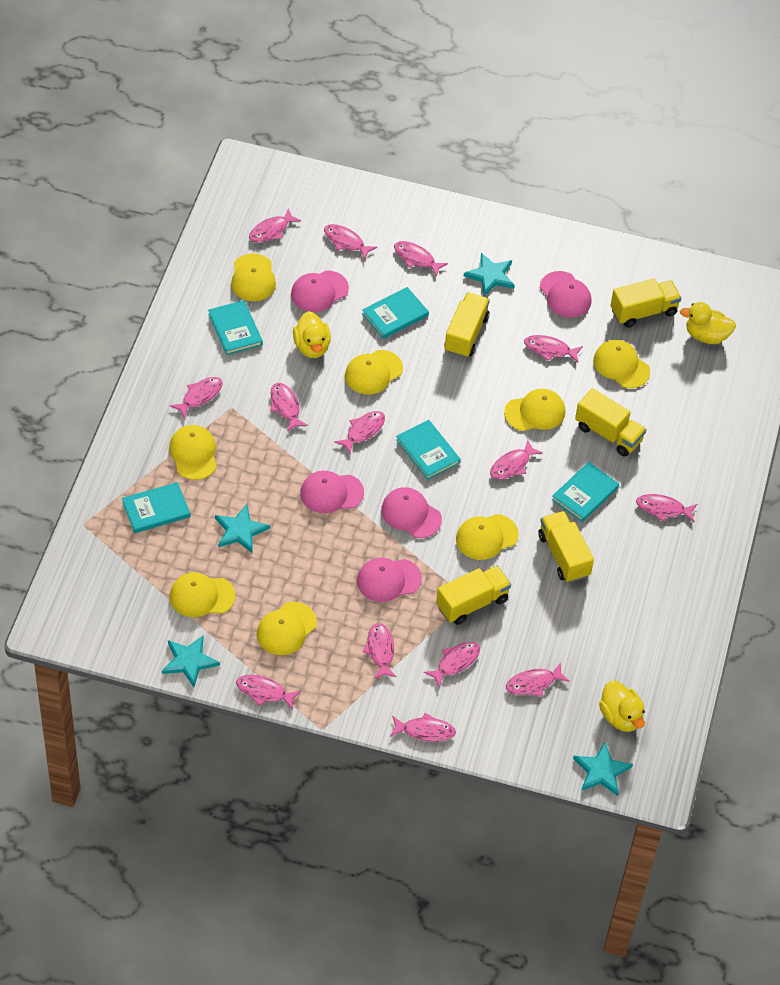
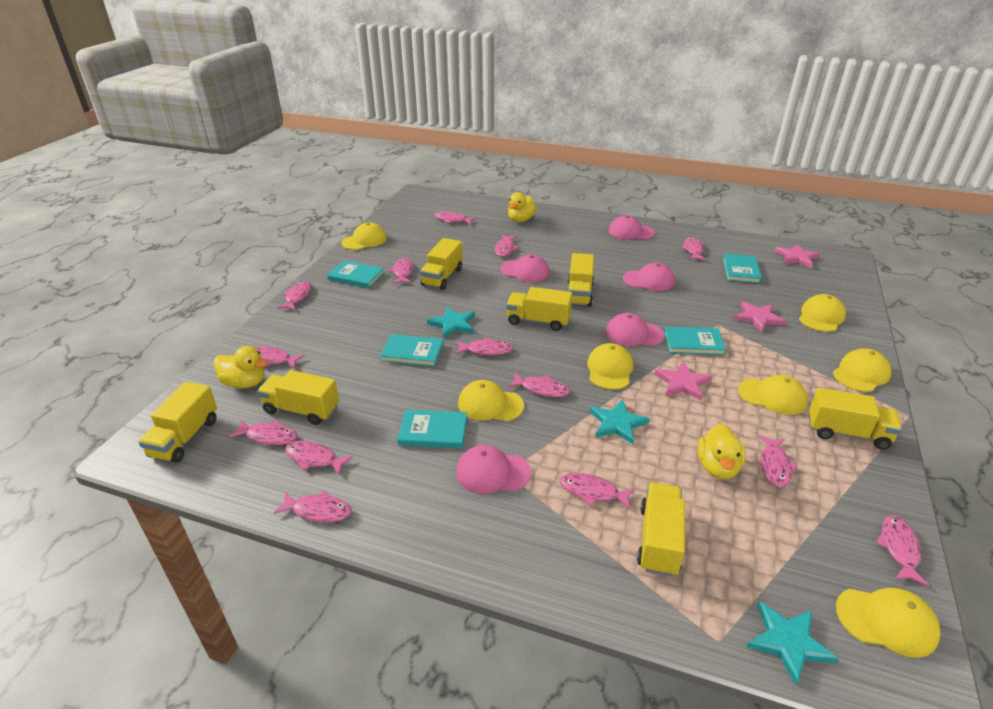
pink star: none = 0 -> [655,362,712,401] [734,301,786,332] [774,244,820,268] = 3
turquoise star: [162,635,220,687] [215,504,270,554] [464,253,515,296] [573,742,633,796] = 4 -> [427,306,475,339] [589,399,650,444] [747,601,838,685] = 3
yellow cap: [169,425,217,480] [169,572,236,617] [231,253,276,301] [257,602,317,655] [345,350,403,394] [456,514,518,560] [504,389,565,431] [593,340,650,388] = 8 -> [341,222,387,250] [458,380,524,421] [587,343,633,390] [738,375,808,415] [799,294,846,332] [833,349,891,392] [836,588,940,658] = 7
yellow truck: [436,566,511,625] [444,292,490,358] [538,511,594,583] [575,388,647,456] [611,278,681,327] = 5 -> [138,382,217,463] [257,370,339,425] [420,238,463,290] [506,287,572,331] [568,253,594,307] [637,482,685,577] [809,388,902,450] = 7

